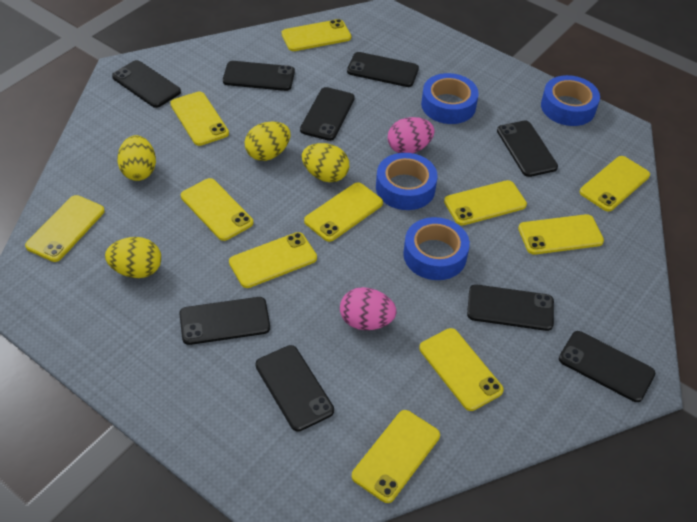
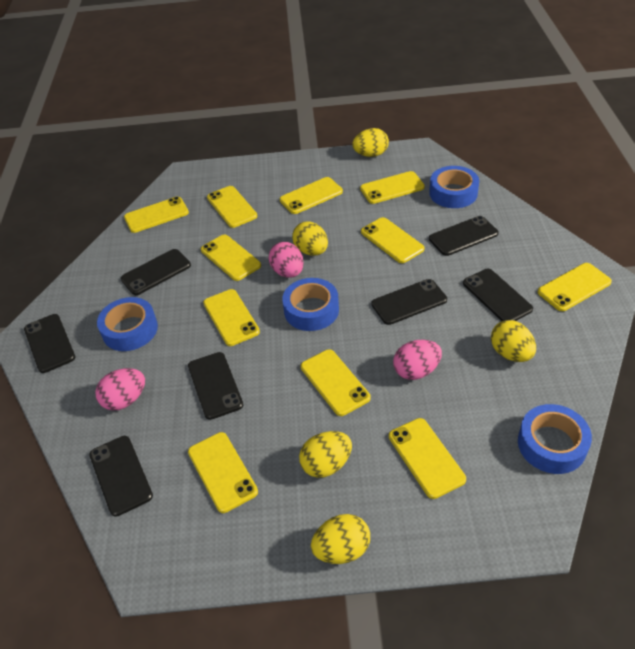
black phone: [112,60,181,108] [179,297,270,345] [223,61,295,91] [255,345,334,432] [300,87,355,141] [347,52,419,87] [467,284,554,331] [497,121,558,177] [559,331,655,402] = 9 -> [24,314,75,373] [89,436,153,517] [121,249,191,295] [188,352,243,420] [372,279,447,325] [429,216,499,256] [463,269,533,321] = 7
pink egg: [340,287,396,330] [388,117,435,153] = 2 -> [95,368,145,411] [269,242,304,278] [393,340,442,380] = 3
yellow egg: [105,237,161,278] [117,135,156,181] [245,121,290,161] [302,143,349,182] = 4 -> [292,221,328,256] [299,431,352,478] [311,514,370,564] [352,128,389,157] [491,320,536,362] = 5

